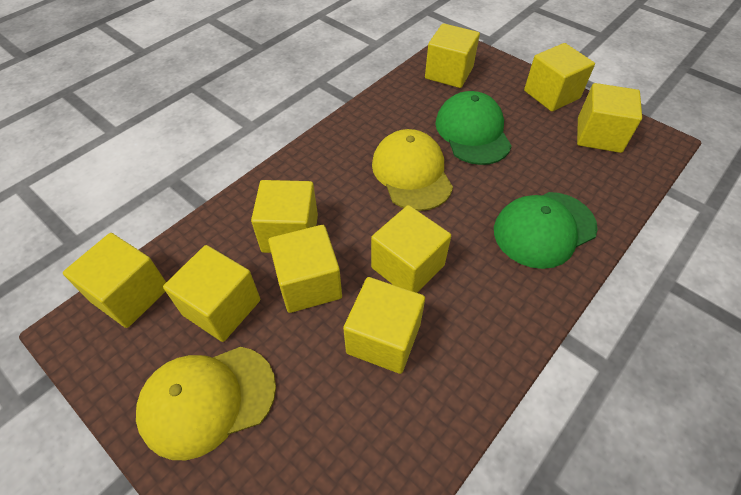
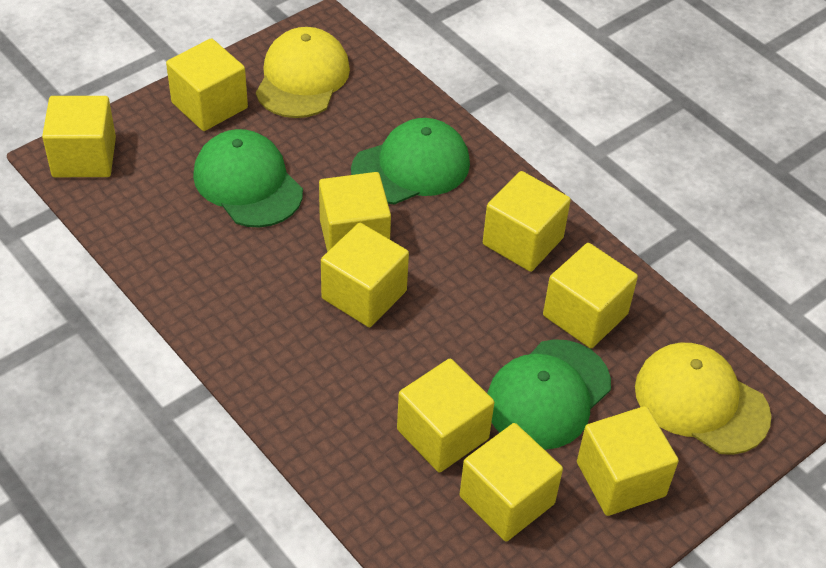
green cap: [435,91,512,165] [494,192,598,269] = 2 -> [193,129,303,228] [351,118,470,205] [487,339,611,450] = 3

